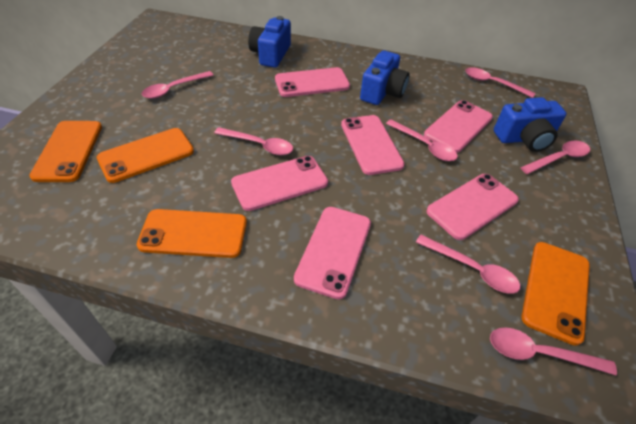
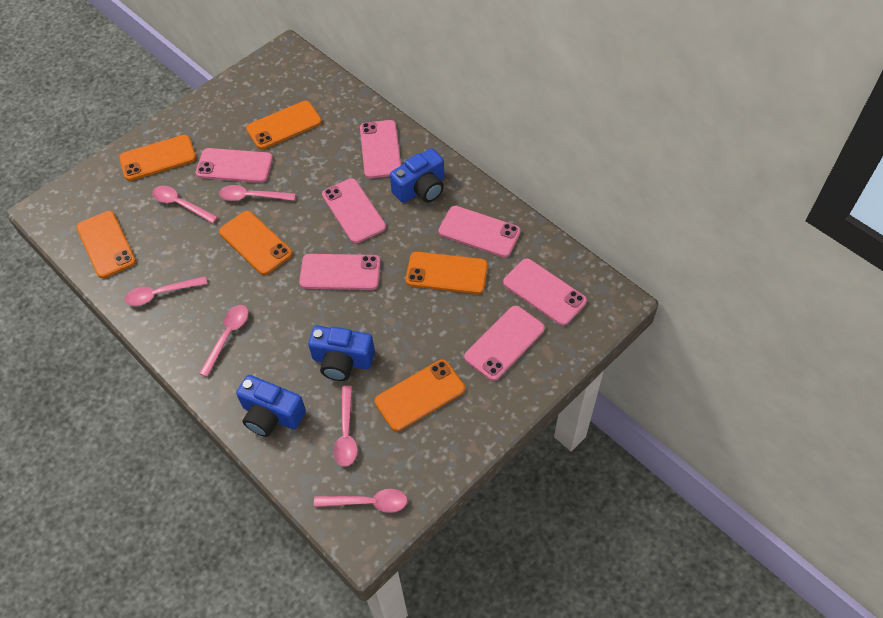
orange phone: [29,121,102,182] [97,128,194,183] [137,209,247,258] [522,242,590,346] = 4 -> [77,211,136,278] [119,135,196,181] [219,211,292,275] [246,101,322,149] [375,360,465,431] [406,252,488,294] = 6
pink phone: [231,156,328,211] [275,67,350,97] [294,207,371,299] [341,115,405,175] [424,100,493,153] [426,174,519,240] = 6 -> [196,148,273,183] [299,254,380,290] [322,178,386,243] [360,120,401,178] [439,206,521,257] [464,306,545,381] [503,258,587,326] = 7
pink spoon: [142,71,214,99] [214,127,293,155] [386,119,458,161] [416,235,520,294] [465,67,535,98] [490,328,617,375] [520,141,590,174] = 7 -> [125,276,207,306] [152,186,218,223] [199,305,248,377] [219,185,296,201] [314,489,407,513] [333,386,358,467] = 6

